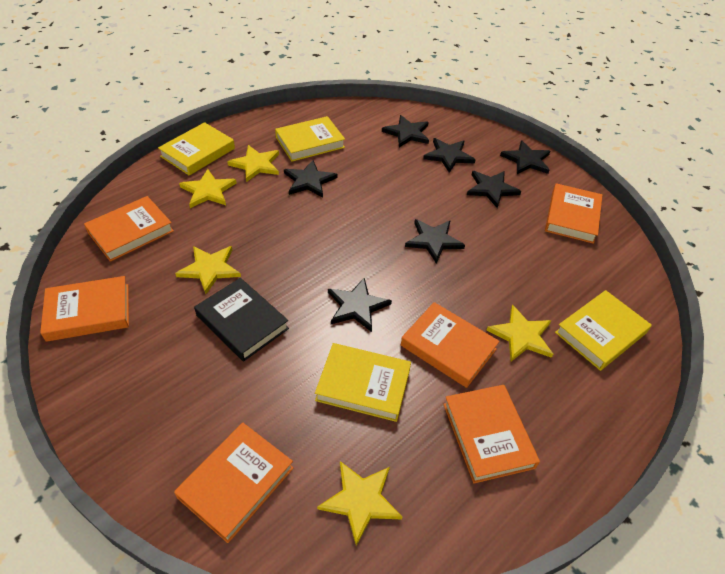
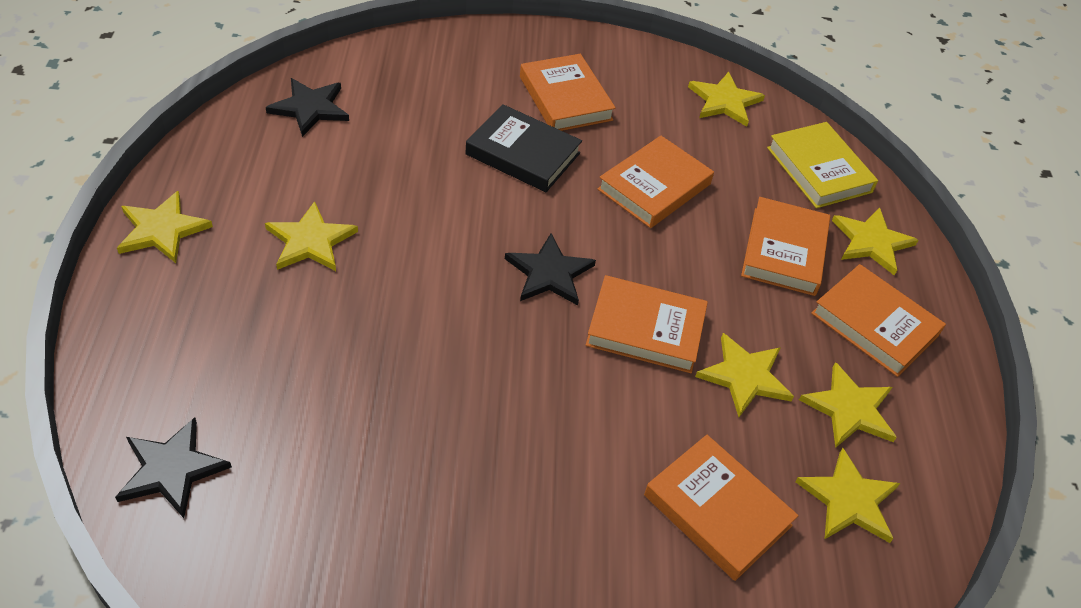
black star: [284,160,337,198] [328,278,392,332] [382,115,429,147] [405,219,465,263] [423,138,476,173] [467,171,521,208] [500,140,550,174] = 7 -> [115,417,232,518] [266,78,349,137] [505,233,596,305] = 3
yellow book: [158,122,235,176] [275,116,345,162] [315,343,411,422] [555,290,652,371] = 4 -> [767,122,878,208] = 1
yellow star: [175,246,241,294] [179,169,236,208] [227,145,279,182] [317,461,402,546] [487,305,553,361] = 5 -> [117,191,213,263] [265,201,358,271] [688,72,765,127] [695,333,794,417] [795,448,900,543] [799,362,897,448] [832,207,918,276] = 7

